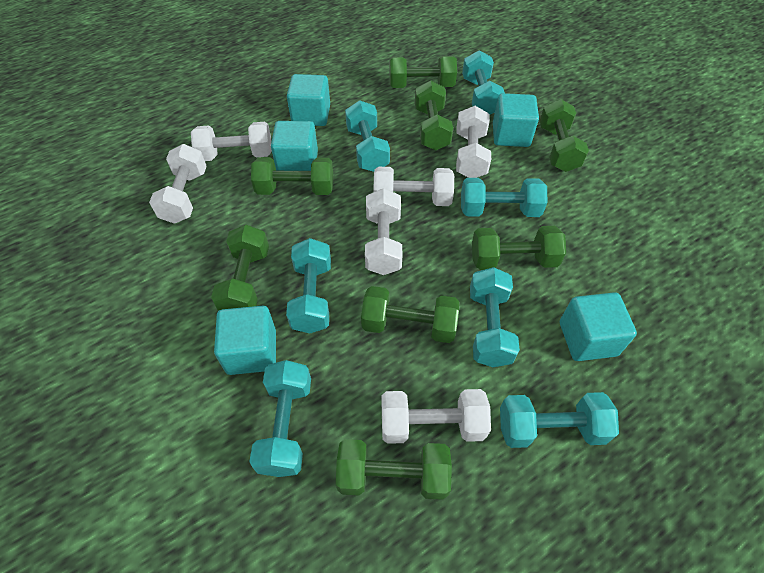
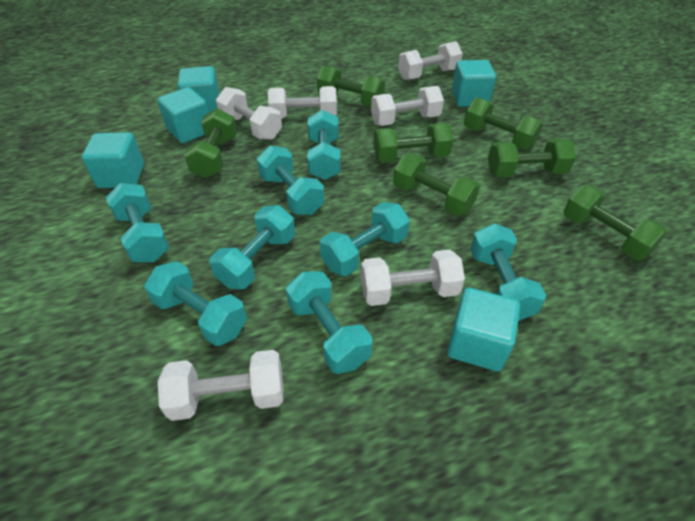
green dumbbell: [211,225,269,311] [251,157,333,195] [336,439,452,500] [361,286,459,343] [389,56,457,88] [415,81,453,150] [472,226,566,270] [540,99,589,172] = 8 -> [184,108,237,178] [317,65,385,107] [373,123,453,163] [393,154,480,216] [464,97,543,150] [488,139,576,178] [563,185,667,260] = 7
turquoise dumbbell: [249,360,311,477] [286,238,331,333] [345,100,390,172] [461,178,547,217] [462,50,505,115] [470,267,520,367] [500,392,619,448] = 7 -> [106,183,170,262] [144,261,247,346] [209,205,295,289] [257,146,324,215] [286,271,372,374] [307,110,341,180] [320,202,410,276] [470,223,546,321] = 8

